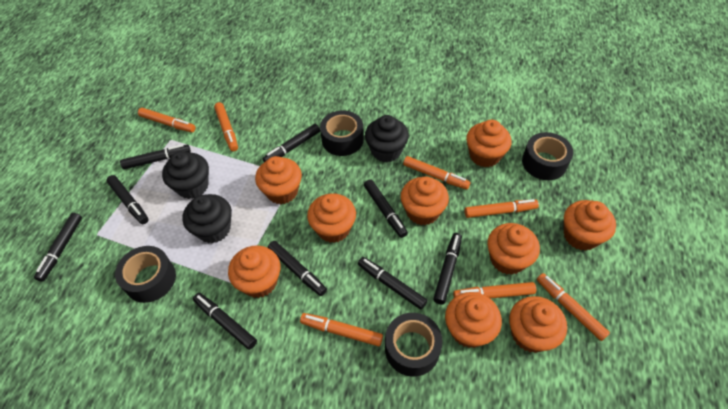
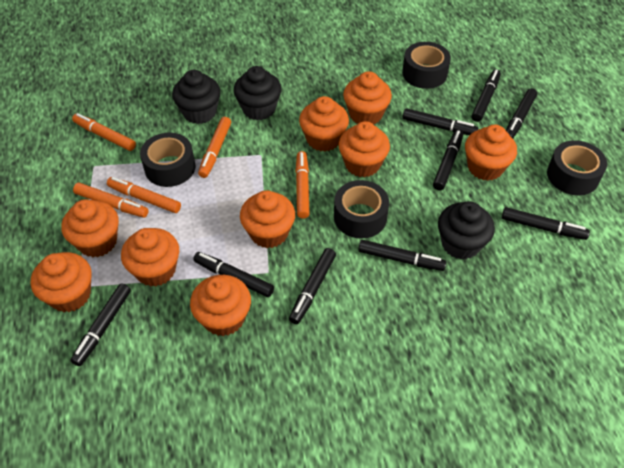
orange marker: [138,108,196,132] [214,102,238,151] [300,313,383,346] [403,156,470,190] [453,282,536,299] [464,199,539,218] [537,273,610,341] = 7 -> [72,113,136,151] [73,183,149,218] [107,177,181,213] [198,117,231,178] [295,151,310,219] = 5

